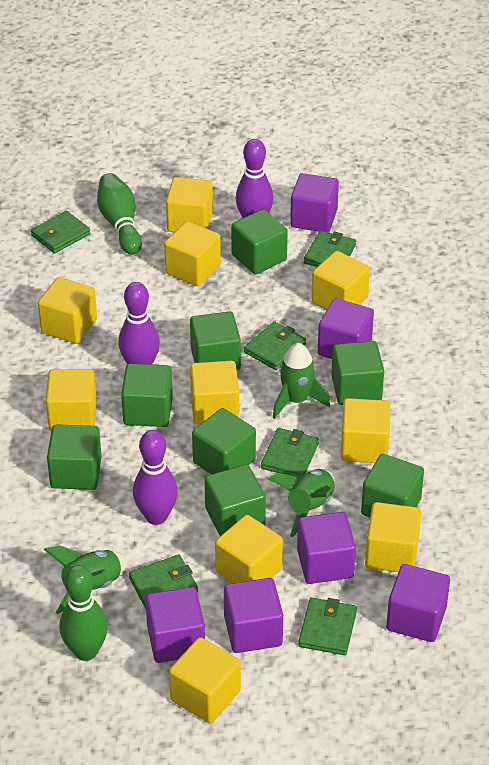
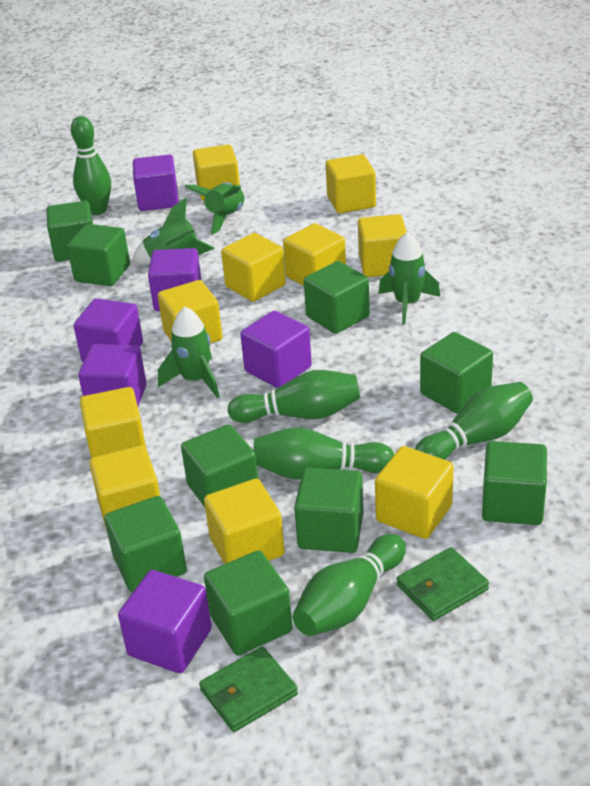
green bowling pin: [59,565,108,661] [97,173,142,255] = 2 -> [71,116,111,215] [228,370,360,423] [253,427,394,479] [293,534,406,636] [415,382,533,460] = 5
green cube: [47,424,102,490] [121,364,173,427] [190,311,241,371] [192,408,256,475] [205,464,266,536] [231,209,288,275] [331,341,384,405] [361,454,424,517] = 8 -> [46,201,93,262] [67,224,130,286] [104,496,187,593] [181,424,258,507] [204,550,293,656] [294,468,364,553] [304,261,370,334] [420,332,493,414] [482,441,547,525] = 9
green rocket: [44,546,127,614] [268,469,335,537] [273,343,330,419] = 3 -> [132,198,214,265] [158,307,220,398] [185,182,245,235] [379,232,440,325] = 4
green wallet: [31,211,90,253] [129,555,198,609] [244,321,306,370] [261,428,319,477] [298,597,357,655] [304,230,356,267] = 6 -> [199,646,298,732] [397,547,489,621] = 2
purple bowling pin: [118,282,160,365] [133,430,178,525] [236,139,273,218] = 3 -> none = 0

